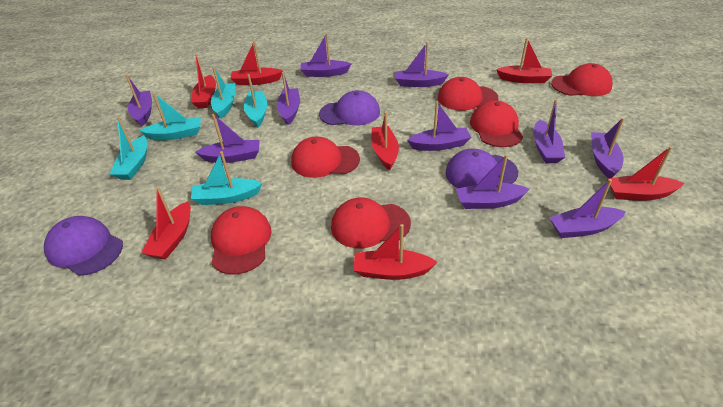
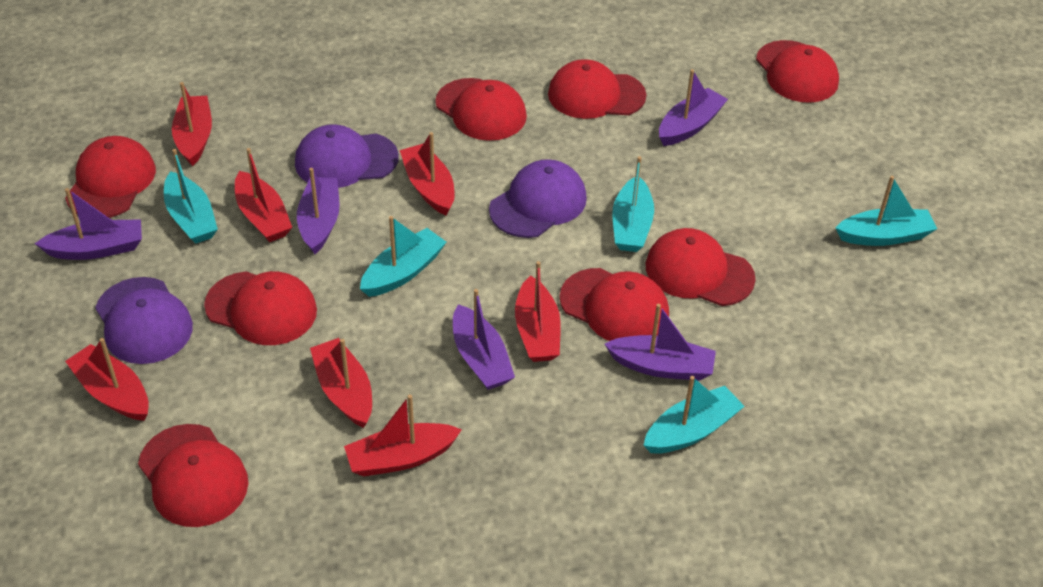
purple boat: [125,74,152,126] [195,114,259,163] [277,72,300,125] [300,33,351,77] [395,42,449,87] [407,101,472,151] [456,154,529,209] [533,99,565,163] [549,179,626,238] [591,118,625,178] = 10 -> [35,188,142,260] [297,168,340,254] [453,289,515,390] [605,304,716,381] [659,69,728,146] = 5
red cap: [211,206,272,274] [291,137,360,178] [331,197,411,248] [438,77,498,111] [470,100,523,147] [551,63,613,96] = 6 -> [65,136,156,218] [138,424,249,527] [204,271,317,345] [435,78,527,141] [548,59,646,119] [559,268,669,341] [646,228,756,306] [756,40,839,102] = 8

